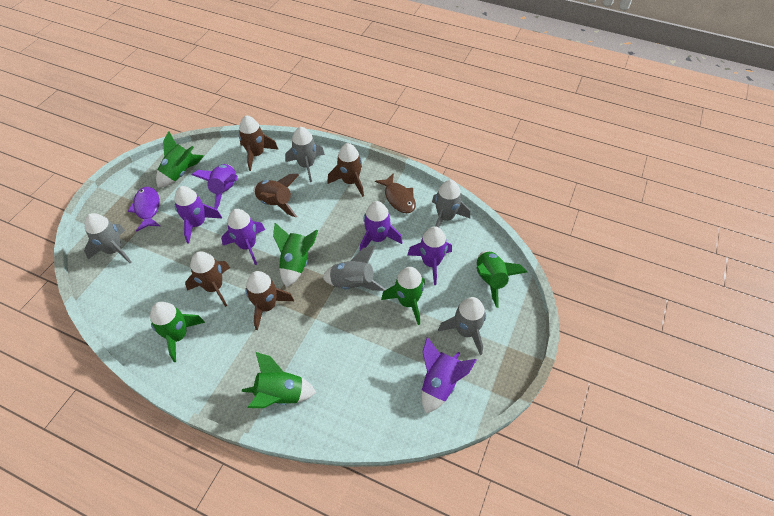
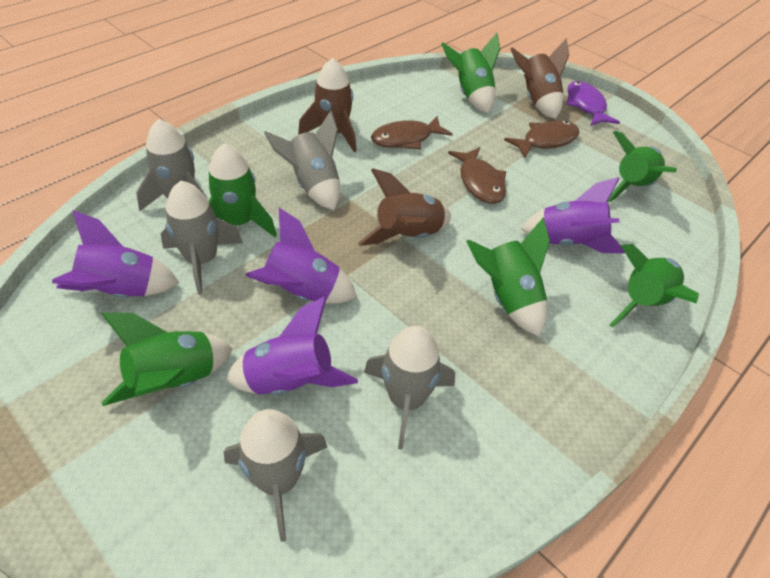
brown fish: [375,173,416,213] = 1 -> [371,116,453,149] [448,147,506,204] [504,121,579,158] = 3
brown rocket: [185,251,230,307] [239,115,279,171] [245,271,294,330] [253,174,299,218] [327,143,364,197] = 5 -> [298,58,357,152] [358,168,451,246] [511,39,569,119] = 3
purple rocket: [174,186,222,244] [192,164,238,209] [221,209,265,265] [360,201,402,251] [407,226,452,285] [422,337,477,413] = 6 -> [52,210,179,298] [226,297,358,395] [246,208,357,304] [521,177,625,253] = 4

